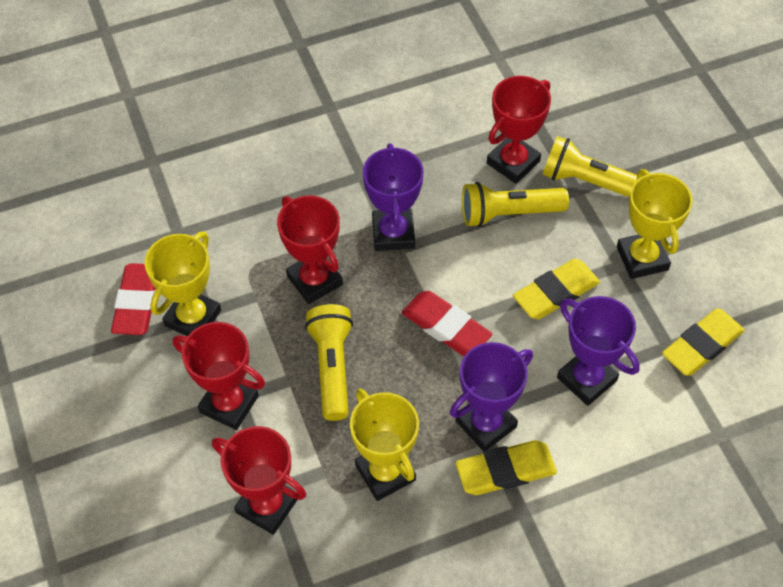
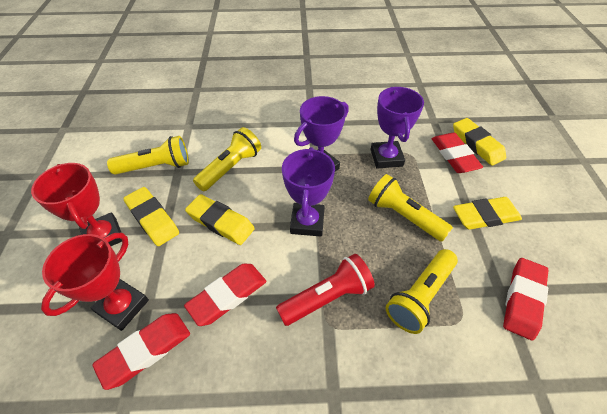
red eraser: [111,263,156,335] [402,291,492,356] = 2 -> [92,313,190,390] [184,264,266,326] [432,133,483,173] [503,258,549,341] = 4
red flashlight: none = 0 -> [276,254,375,326] = 1
red trophy: [173,322,265,430] [212,426,306,535] [277,195,343,304] [487,76,551,184] = 4 -> [31,163,122,246] [41,233,149,331] = 2
yellow eraser: [455,440,557,495] [513,259,600,319] [662,308,744,376] = 3 -> [123,187,179,246] [185,194,255,245] [453,118,506,165] [453,197,522,230] = 4
yellow flashlight: [305,304,353,421] [462,182,569,227] [543,136,637,197] = 3 -> [107,136,189,175] [193,127,261,191] [368,174,453,242] [386,249,458,334] = 4
yellow trophy: [145,232,221,337] [350,388,419,501] [616,169,693,279] = 3 -> none = 0

